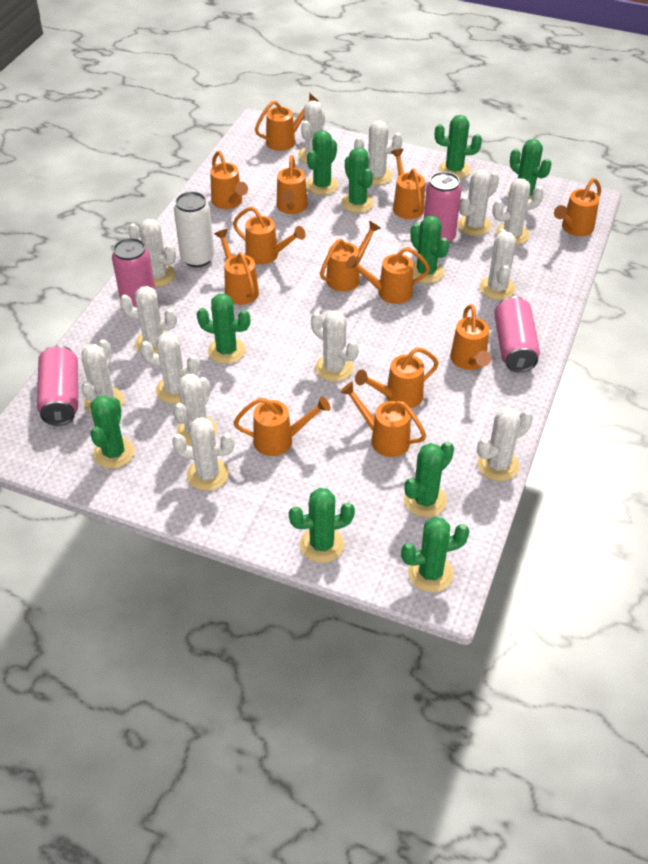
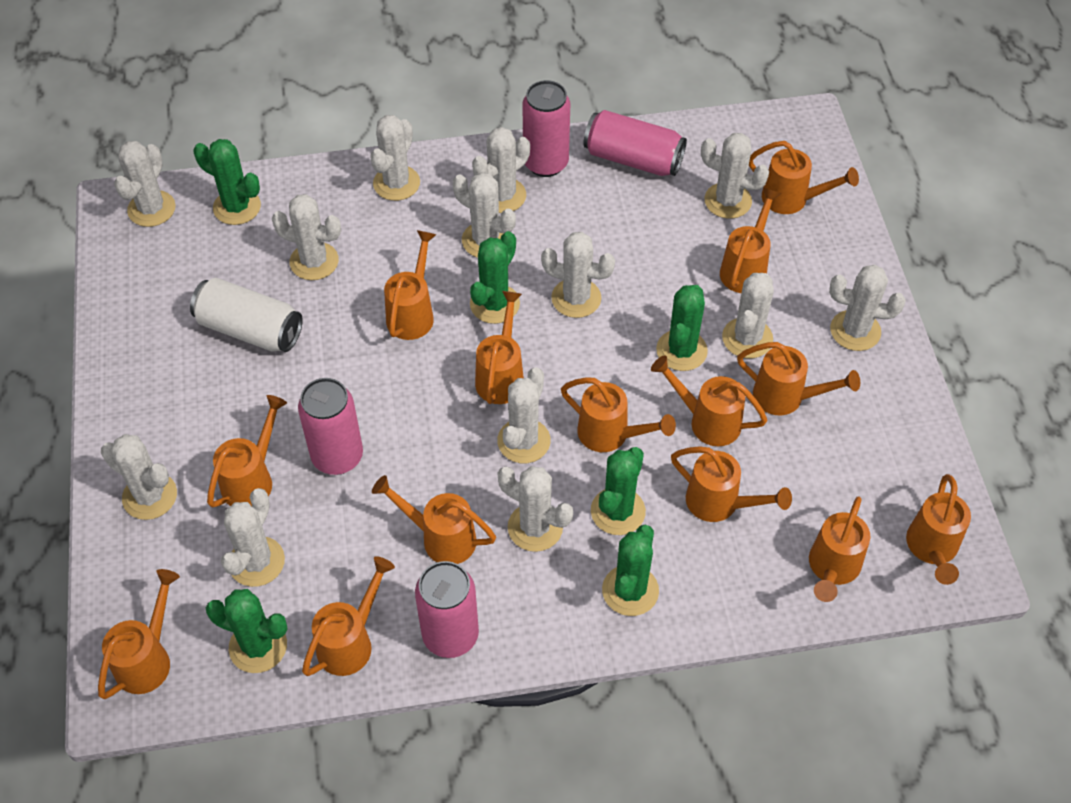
green cactus: [91,395,135,469] [197,293,250,364] [289,488,355,563] [306,130,338,195] [341,147,374,213] [401,517,469,592] [404,441,454,518] [410,215,449,284] [435,115,482,179] [508,139,552,199] = 10 -> [194,139,261,225] [206,589,287,673] [470,231,520,324] [591,447,646,535] [602,525,659,616] [656,285,708,371] = 6
orange watering can: [210,151,248,209] [214,229,259,305] [233,206,305,264] [233,396,331,456] [255,93,318,151] [277,155,308,214] [320,221,381,292] [340,382,426,457] [346,247,430,304] [355,347,439,408] [391,148,425,219] [450,304,491,370] [554,178,601,236] = 13 -> [98,569,180,699] [207,395,287,507] [302,556,395,676] [372,475,496,564] [384,230,436,340] [475,291,524,404] [561,377,676,452] [651,355,767,446] [671,446,792,522] [720,188,781,293] [737,342,860,415] [749,141,859,214] [809,496,870,602] [906,474,971,585] = 14

